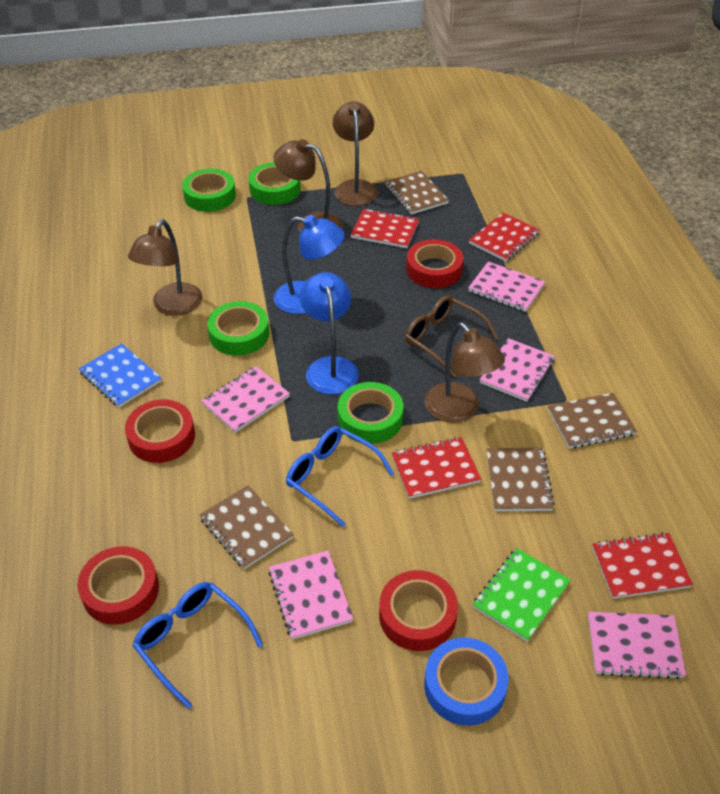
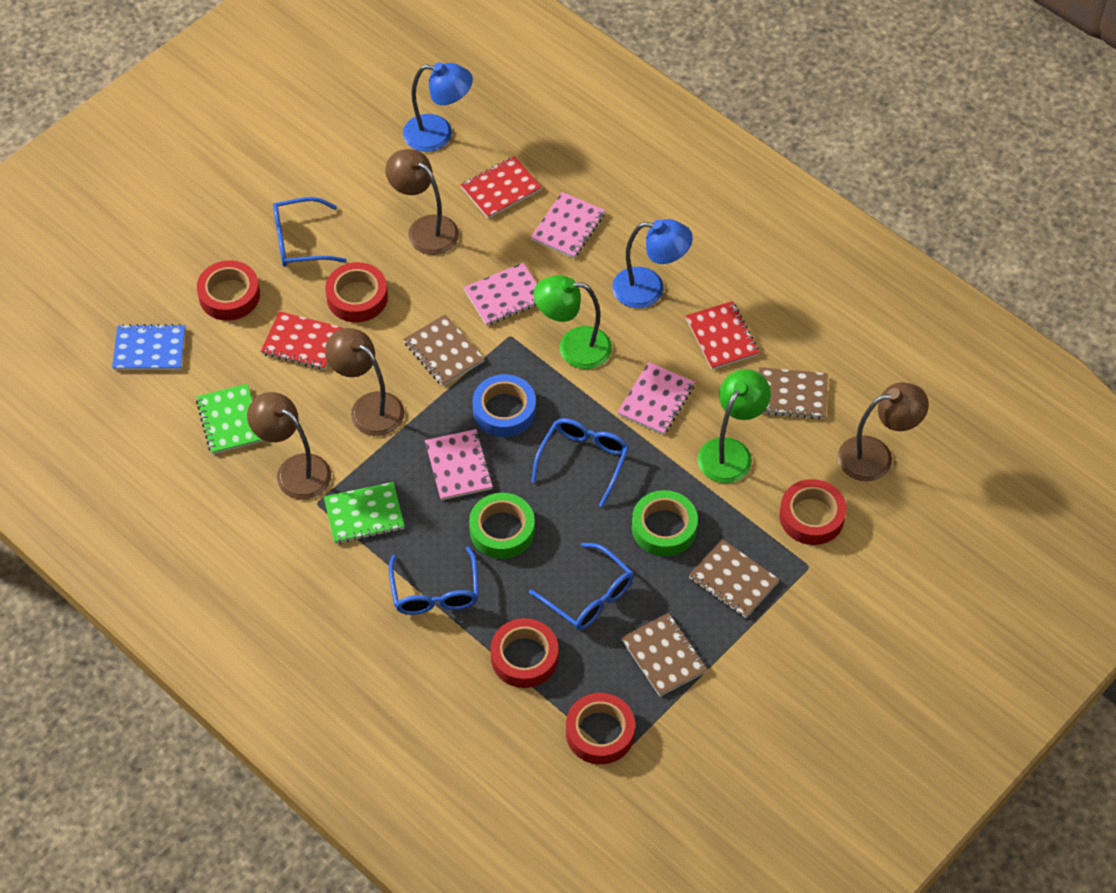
blue glasses: [133,582,263,709] [286,426,394,527] = 2 -> [273,197,347,267] [389,546,479,615] [529,543,633,630] [531,418,629,507] = 4
brown glasses: [405,295,499,377] = 1 -> none = 0
green lamp: none = 0 -> [534,275,612,369] [698,369,771,483] = 2
green notebook: [473,548,571,642] = 1 -> [196,384,263,454] [324,482,405,544] = 2
green tape: [182,169,236,212] [207,301,269,356] [248,162,301,205] [338,382,403,444] = 4 -> [469,493,535,559] [632,490,698,556] = 2
pink notebook: [202,366,290,433] [268,550,353,640] [468,262,545,312] [480,338,555,402] [588,612,686,679] = 5 -> [425,429,493,500] [464,263,537,326] [530,192,605,258] [617,362,695,435] = 4
red notebook: [350,209,419,248] [392,437,481,499] [469,212,540,262] [592,532,693,599] = 4 -> [261,311,343,370] [461,156,542,218] [686,301,759,370] = 3
red tape: [77,546,159,625] [125,399,195,463] [379,570,458,651] [406,239,464,288] = 4 -> [197,260,260,321] [325,262,388,322] [490,618,558,688] [566,693,635,764] [780,479,846,545] = 5

